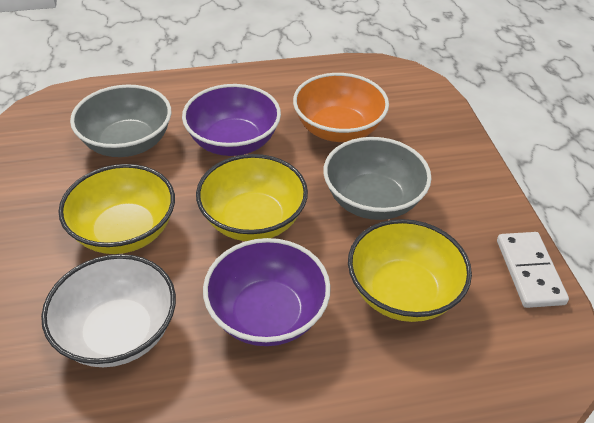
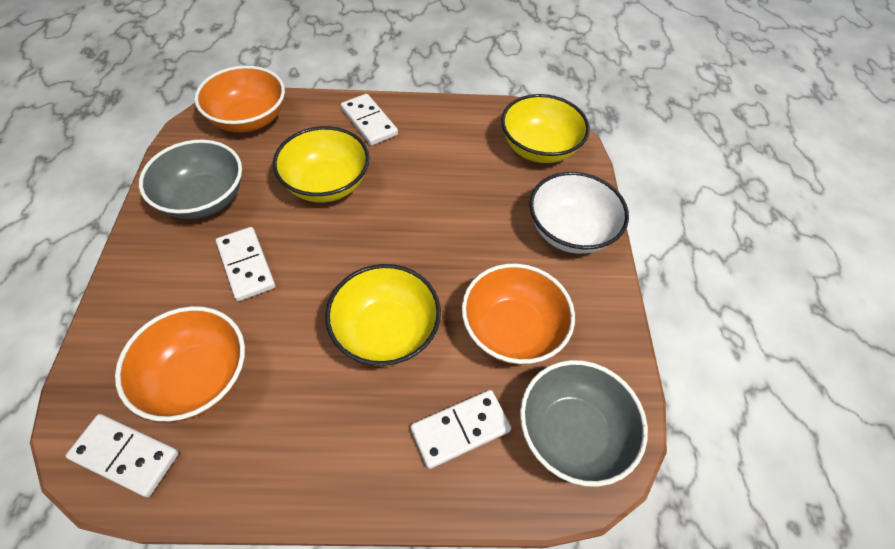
orange bowl: [293,73,389,142] = 1 -> [115,306,245,421] [194,65,285,132] [462,264,575,364] = 3
purple bowl: [182,84,281,156] [203,238,331,346] = 2 -> none = 0
white domino: [497,232,569,308] = 1 -> [66,414,179,497] [216,227,275,301] [341,94,398,146] [410,390,511,469] = 4

